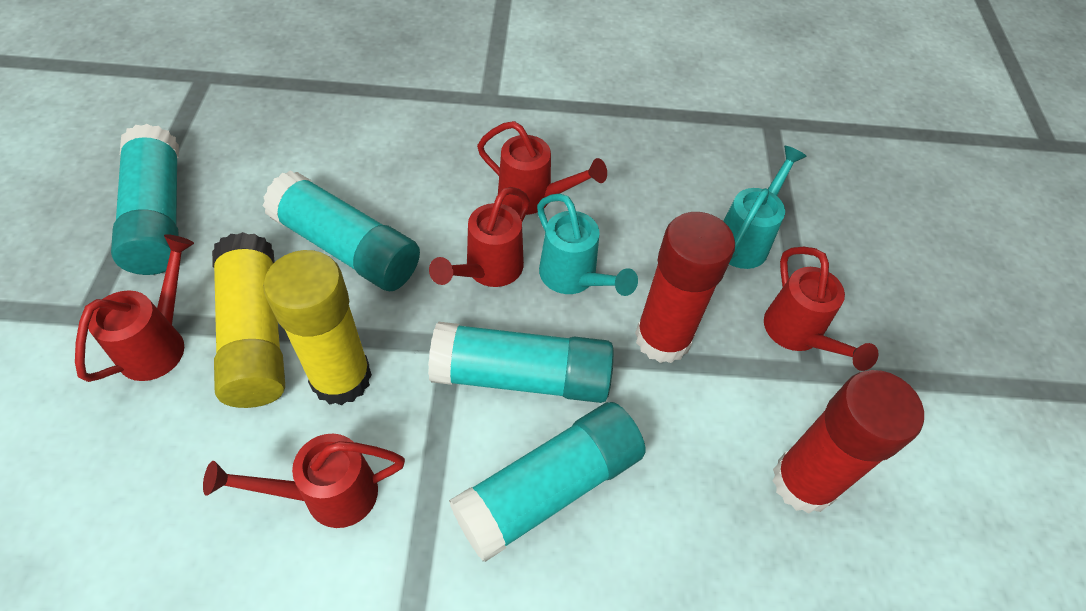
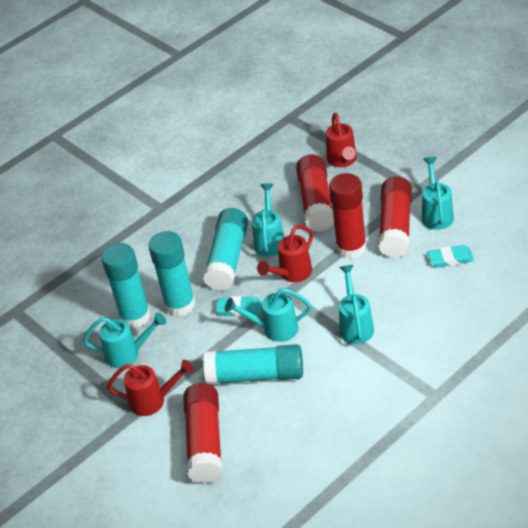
red glue stick: [635,212,735,363] [772,370,924,514] = 2 -> [183,383,223,483] [296,154,334,232] [329,173,367,259] [378,177,412,258] = 4
red watering can: [75,234,194,382] [203,434,405,528] [429,187,530,287] [477,121,607,215] [764,247,879,371] = 5 -> [107,360,193,416] [257,225,313,282] [326,112,357,167] = 3
turquoise eraser: none = 0 -> [216,296,262,316] [427,245,474,268] = 2
turquoise watering can: [537,193,638,296] [724,146,807,269] = 2 -> [83,312,166,368] [225,288,312,342] [252,183,284,257] [339,265,374,344] [422,157,454,230] = 5
yellow glue stick: [212,232,285,408] [263,250,372,405] = 2 -> none = 0

